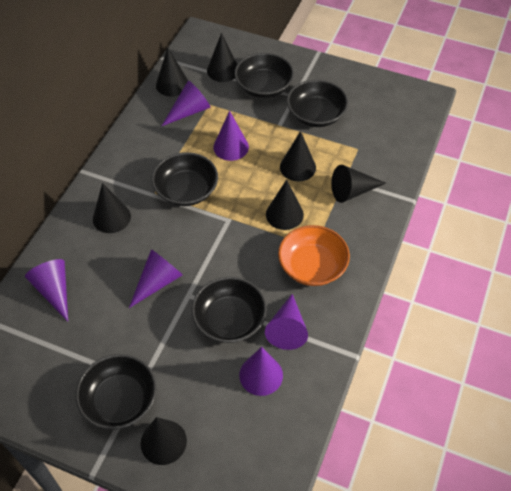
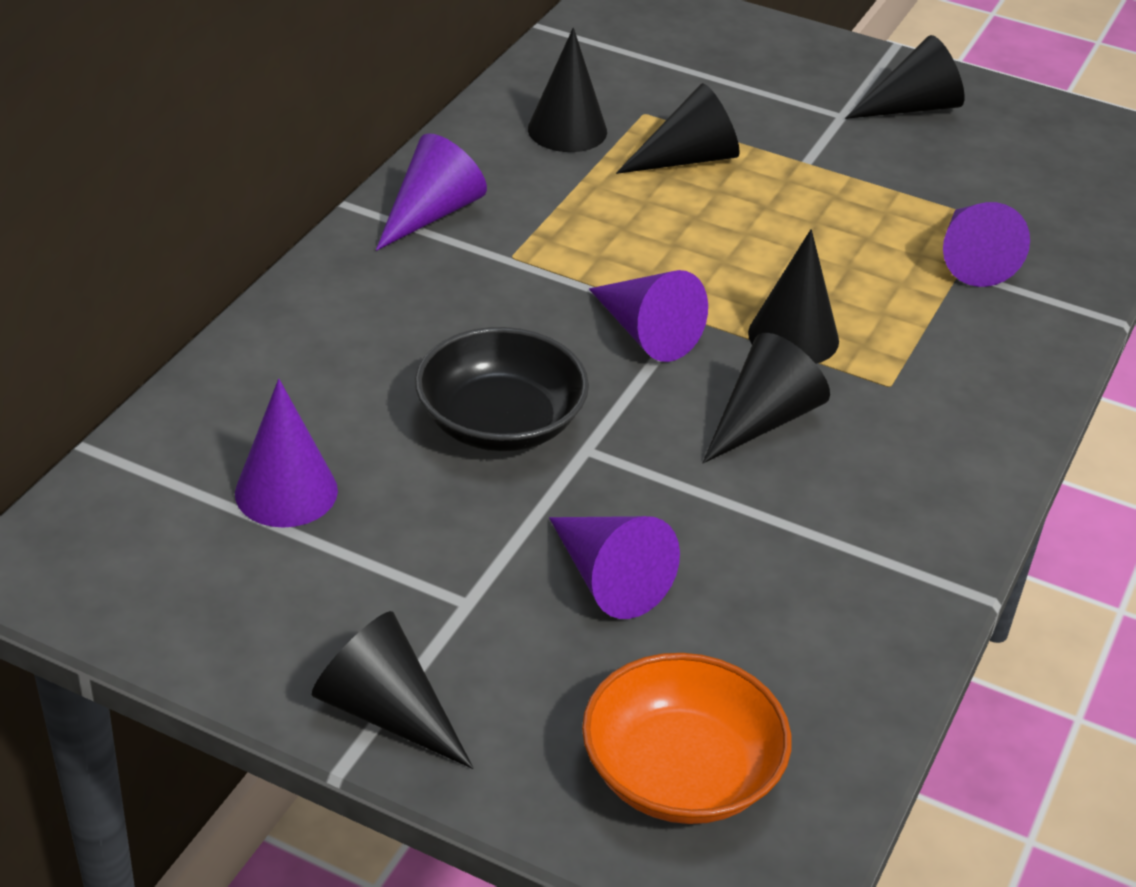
black bowl: [76,354,157,430] [152,152,218,206] [192,277,267,343] [234,53,294,98] [287,80,348,127] = 5 -> [415,327,589,452] = 1
black cone: [93,183,131,233] [141,417,187,465] [156,48,188,97] [207,33,237,82] [266,180,304,230] [280,131,316,181] [331,165,386,203] = 7 -> [312,611,473,769] [528,28,607,152] [616,83,740,174] [703,333,830,463] [748,229,839,364] [845,35,964,119] = 6
purple cone: [25,259,68,322] [129,249,182,308] [162,80,211,126] [213,111,249,161] [239,347,283,396] [265,294,308,350] = 6 -> [235,379,338,527] [376,134,487,251] [549,516,680,619] [589,270,708,362] [943,202,1030,287] = 5

